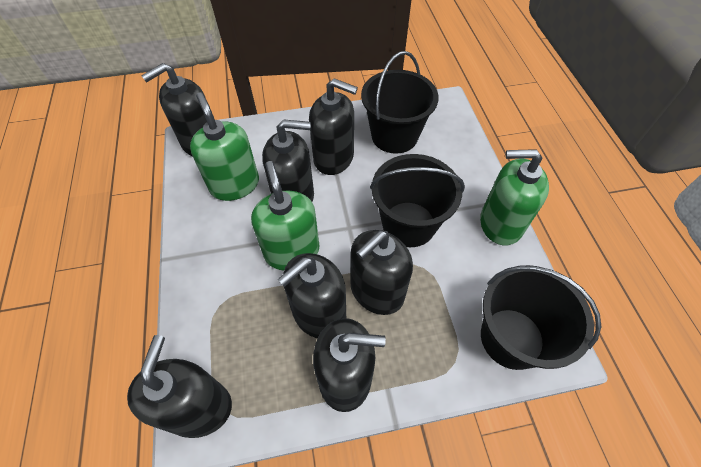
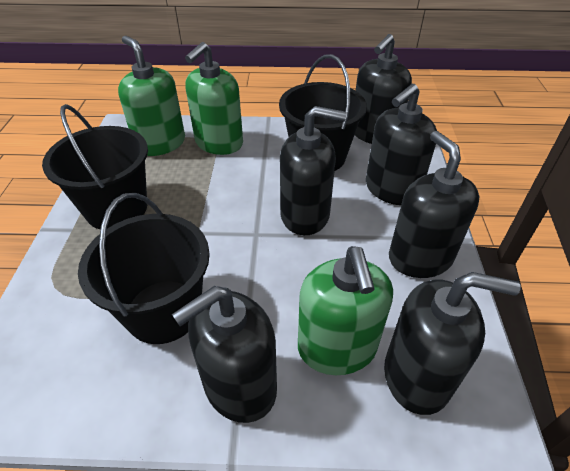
black soap dispenser: [127,335,232,438] [141,63,207,157] [262,119,314,202] [277,253,346,338] [309,78,358,175] [313,318,386,412] [351,230,413,315] = 7 -> [172,286,277,423] [280,106,347,235] [355,34,412,144] [366,84,437,205] [384,272,521,415] [389,131,480,278] = 6

